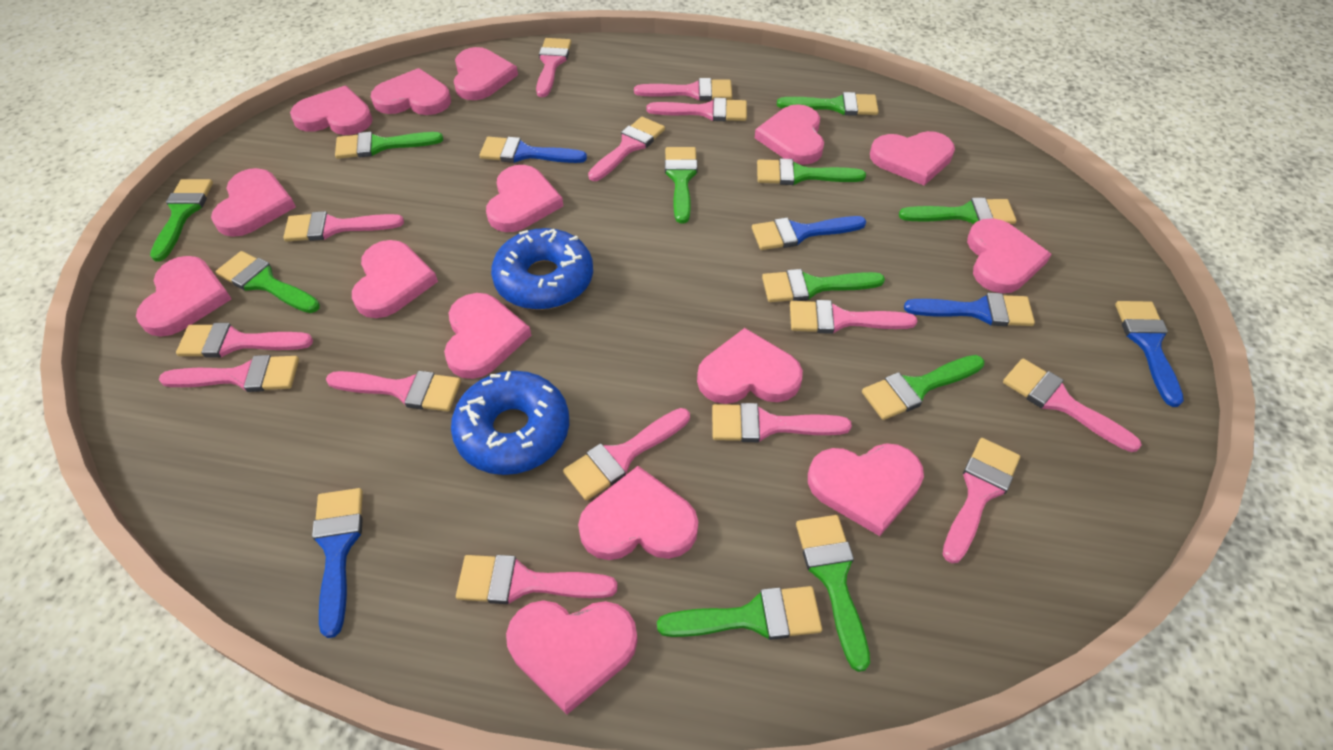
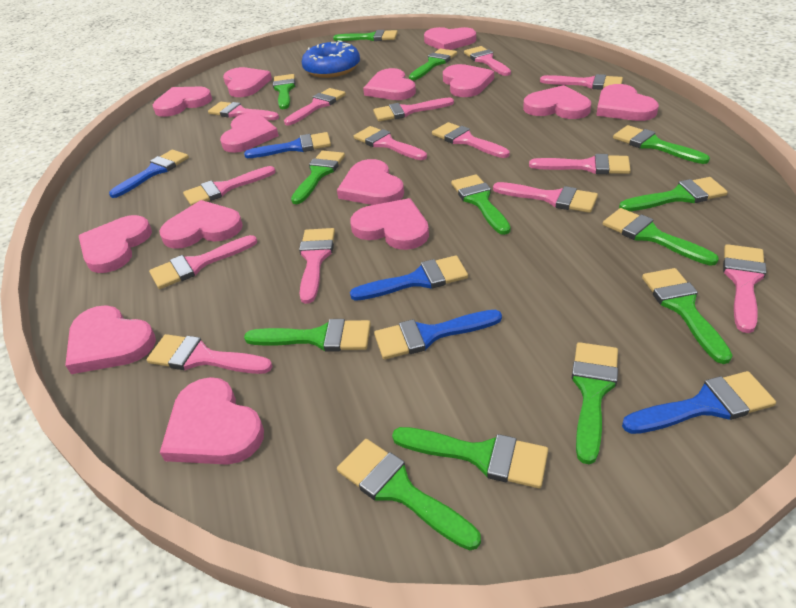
blue donut: [451,371,569,475] [491,228,593,310] = 2 -> [302,40,360,78] = 1
green brush: [150,179,213,261] [216,251,320,313] [335,132,443,159] [657,586,822,640] [665,147,698,223] [757,159,866,185] [762,269,885,302] [777,92,879,116] [796,515,870,672] [862,355,984,420] [899,198,1017,224] = 11 -> [244,319,371,352] [273,74,295,109] [291,151,345,204] [333,30,398,41] [337,439,481,550] [392,427,548,488] [409,48,457,81] [451,174,511,235] [572,342,618,464] [603,208,719,266] [613,125,710,164] [619,177,728,211] [642,268,733,364] = 13
pink heart: [136,256,231,337] [211,168,296,237] [290,86,373,135] [352,240,438,318] [371,68,451,115] [444,293,531,379] [454,47,518,100] [486,165,563,232] [506,600,638,715] [578,466,698,560] [697,328,803,404] [755,104,824,165] [808,443,924,536] [870,131,955,186] [967,218,1051,293] = 15 -> [65,305,156,374] [79,215,152,273] [153,87,212,117] [159,200,243,249] [160,377,264,465] [220,113,279,153] [223,67,272,97] [337,159,404,205] [350,198,429,250] [363,68,416,100] [424,27,476,50] [443,64,494,97] [523,85,591,119] [596,84,659,121] = 14

